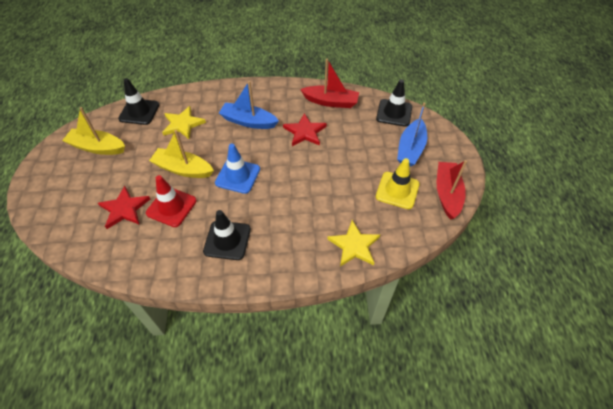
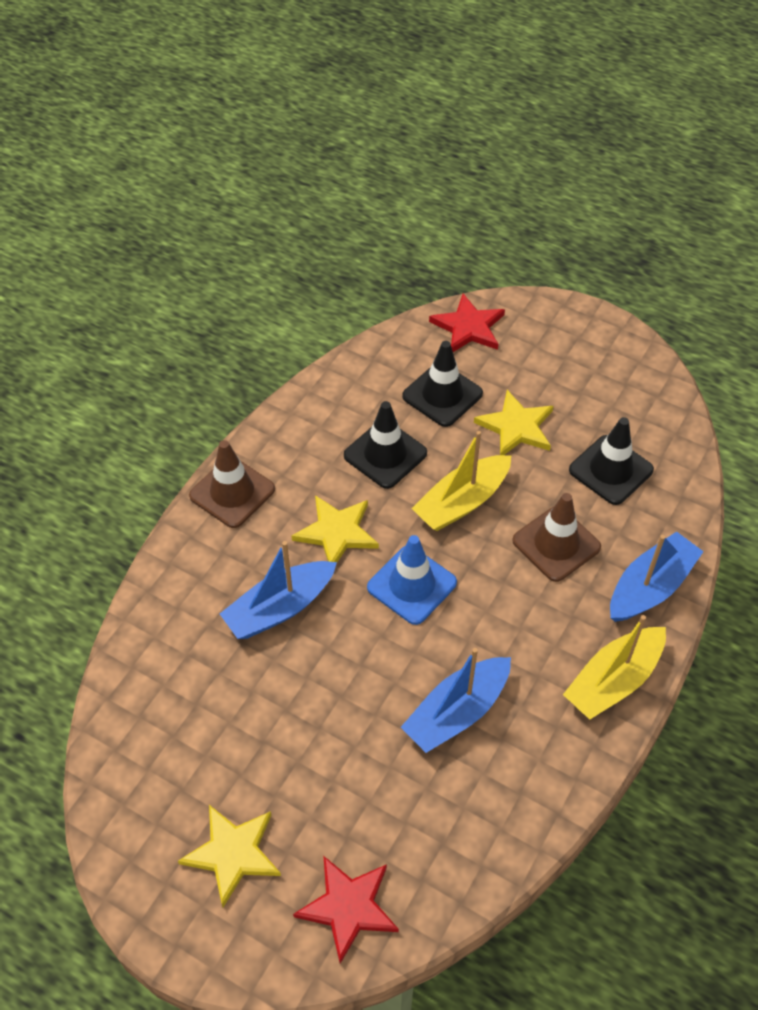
blue boat: [219,81,279,129] [397,103,427,167] = 2 -> [220,541,337,639] [401,648,511,753] [610,532,704,622] = 3
brown traffic cone: none = 0 -> [189,440,275,528] [512,493,601,582] = 2
red boat: [300,58,359,108] [437,160,467,220] = 2 -> none = 0
red traffic cone: [146,175,197,227] = 1 -> none = 0
yellow star: [162,106,206,139] [327,220,380,267] = 2 -> [178,805,281,907] [292,495,379,562] [474,390,554,455] = 3
yellow traffic cone: [376,158,420,209] = 1 -> none = 0

